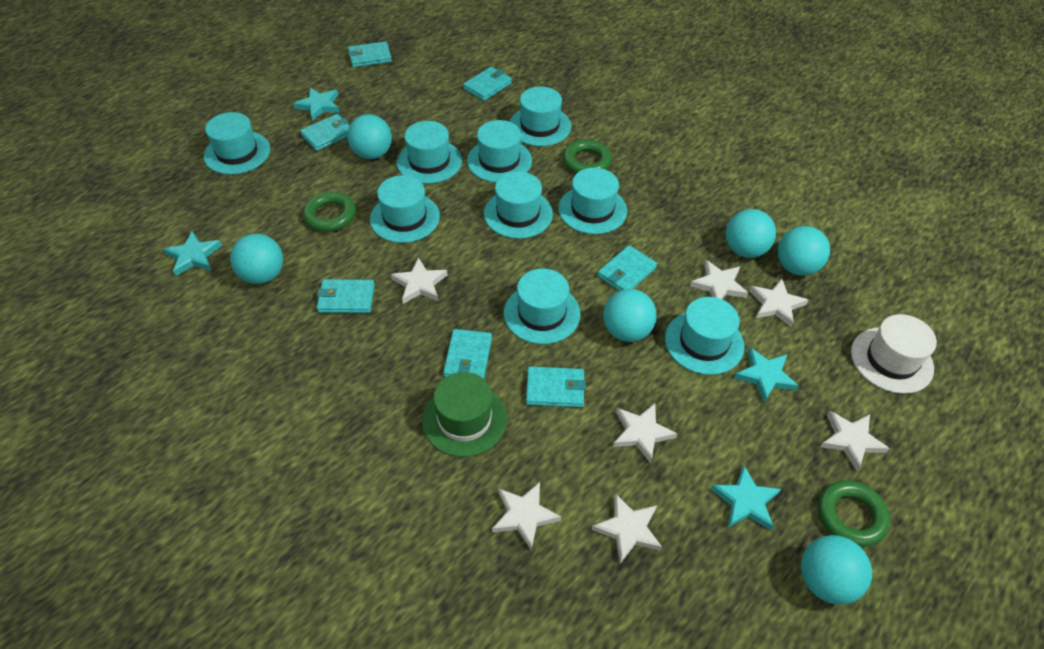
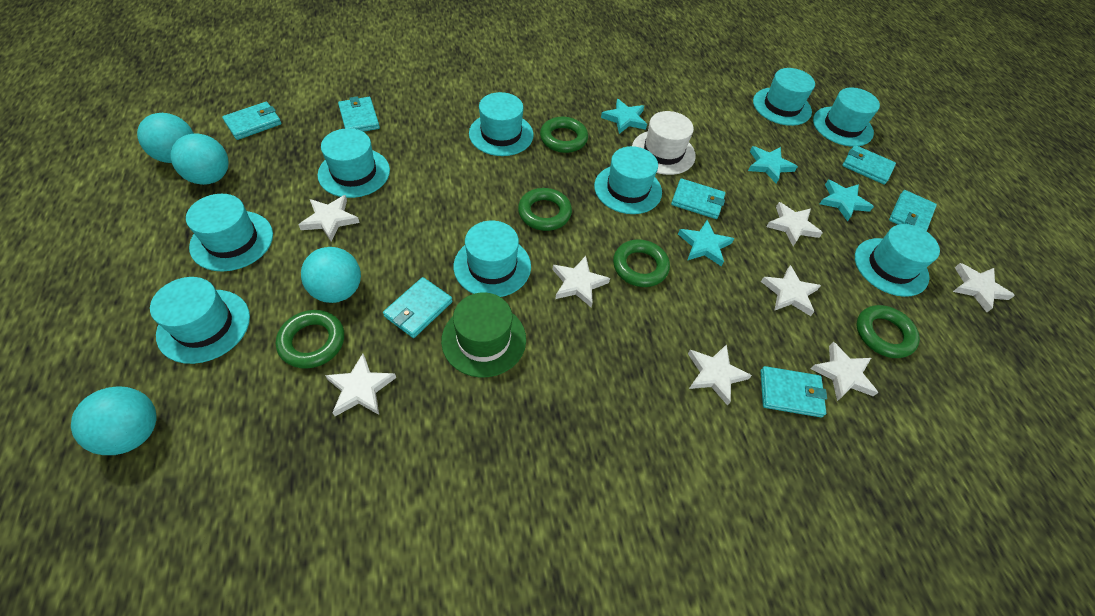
green ring: [303,192,356,232] [563,139,612,174] [818,480,890,547] = 3 -> [276,310,344,369] [518,188,572,231] [540,117,588,153] [613,240,670,287] [856,305,920,358] = 5
turquoise ball: [230,234,283,284] [347,114,392,159] [603,289,656,342] [726,209,776,258] [778,226,830,276] [801,535,872,605] = 6 -> [71,386,157,455] [137,113,194,163] [170,134,229,185] [301,247,361,303] = 4
white star: [391,257,448,304] [492,482,561,551] [592,493,662,564] [613,403,677,463] [690,260,748,299] [749,279,808,327] [820,411,890,471] = 7 -> [299,195,360,242] [325,353,396,416] [552,256,610,308] [688,344,752,406] [761,265,821,316] [766,202,823,246] [810,342,878,401] [953,263,1015,312] = 8

